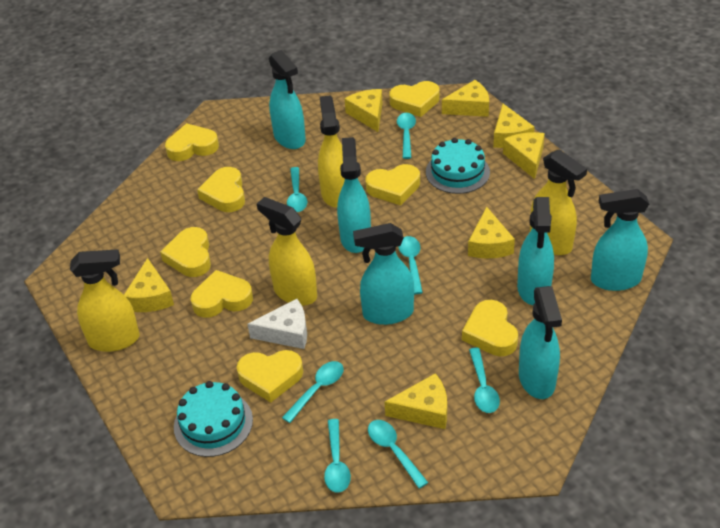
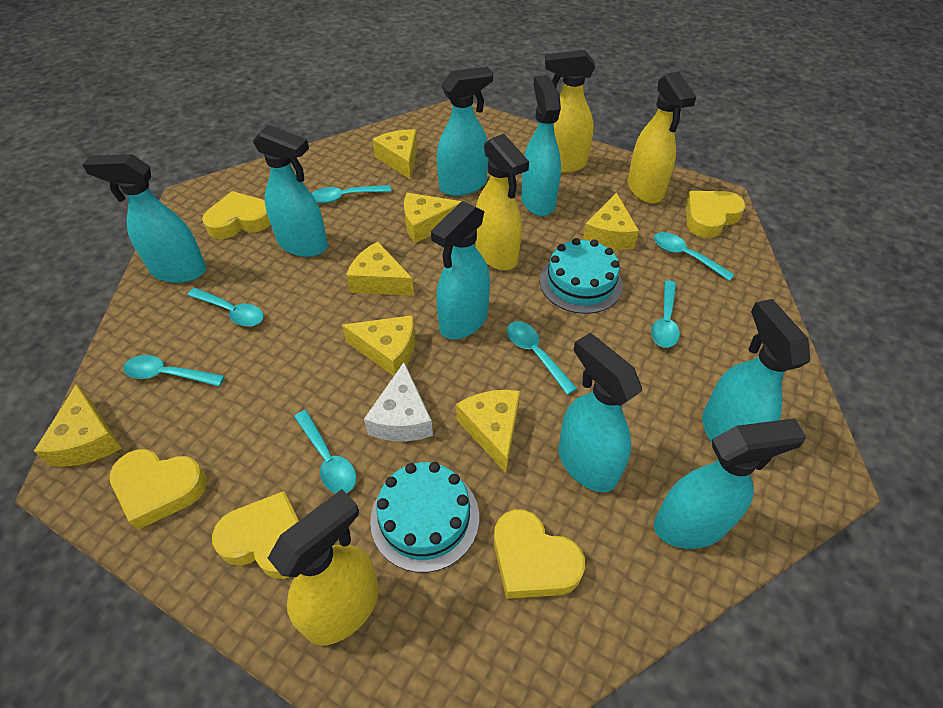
turquoise spray bottle: [269,50,306,149] [337,137,371,253] [353,223,414,325] [517,197,554,305] [519,286,562,399] [591,189,649,291] = 6 -> [83,154,206,283] [253,125,328,257] [431,201,490,340] [437,67,493,196] [521,75,561,216] [558,333,642,492] [654,418,806,549] [702,299,810,443] = 8
yellow heart: [160,227,211,277] [165,123,219,161] [190,270,253,318] [197,167,245,212] [237,350,303,403] [366,164,420,205] [389,81,440,117] [462,300,518,356] = 8 -> [110,449,207,530] [202,191,271,239] [212,491,299,579] [494,509,585,599] [686,191,745,238] = 5

